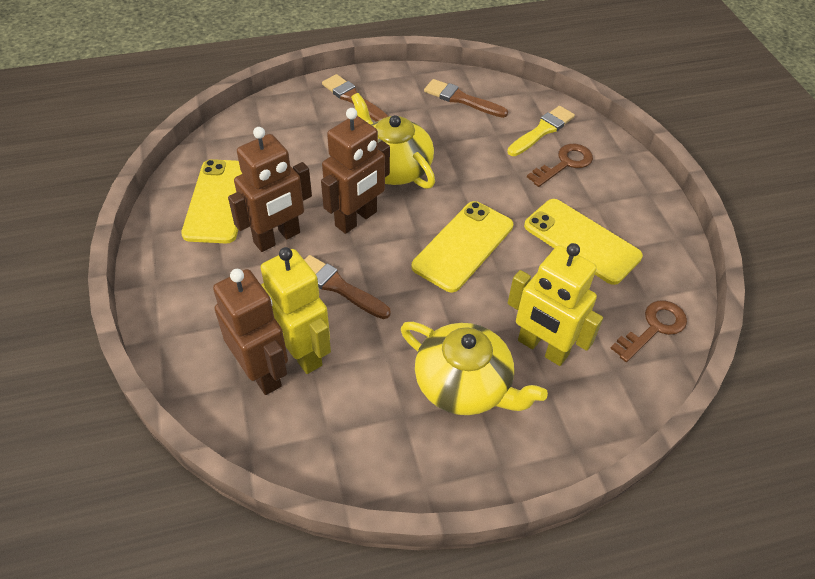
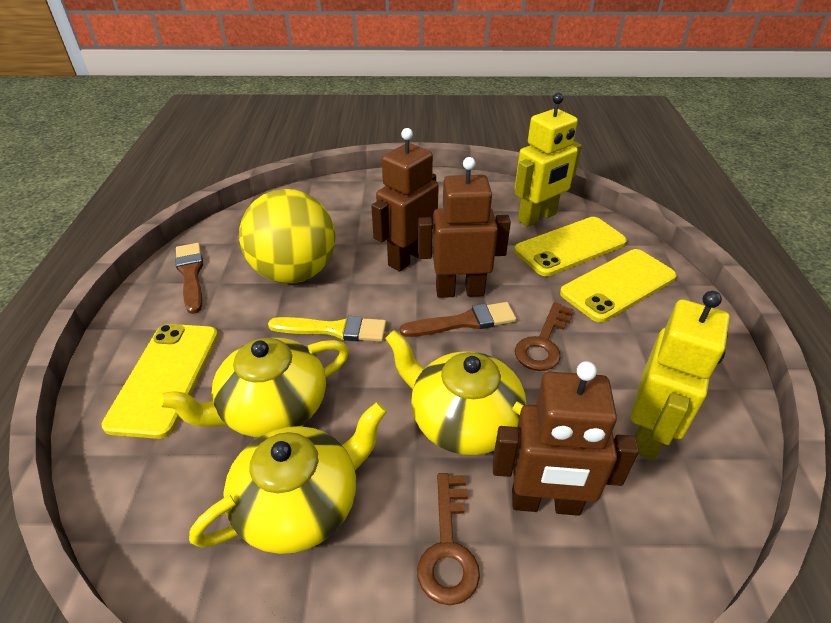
brown brush: [304,255,390,319] [322,74,389,122] [424,79,508,118] = 3 -> [175,243,203,314] [400,302,516,337] = 2
yellow ball: none = 0 -> [239,189,335,283] = 1
yellow teapot: [351,93,435,189] [401,322,548,415] = 2 -> [158,338,349,437] [189,402,387,554] [385,330,526,455] = 3

